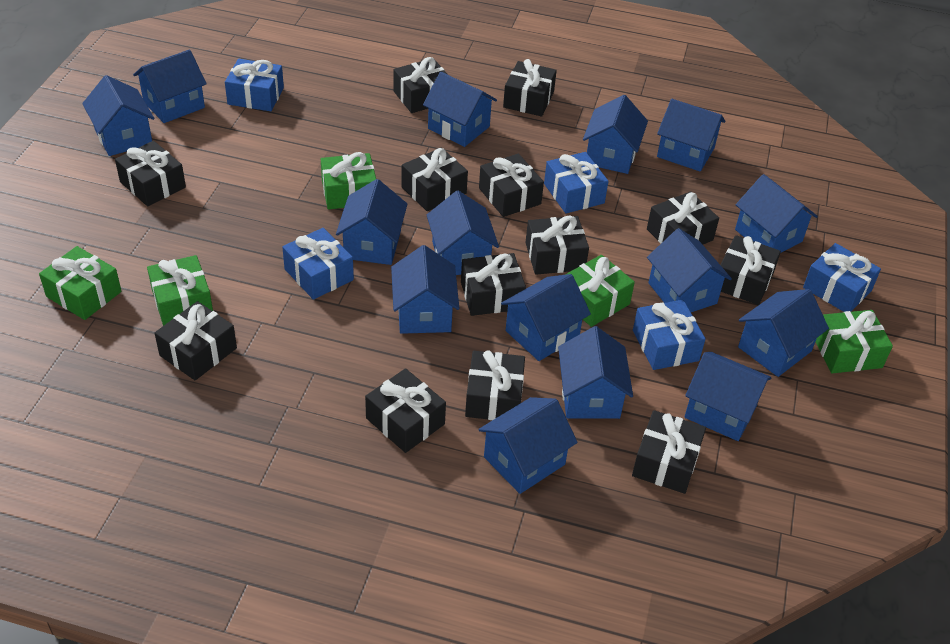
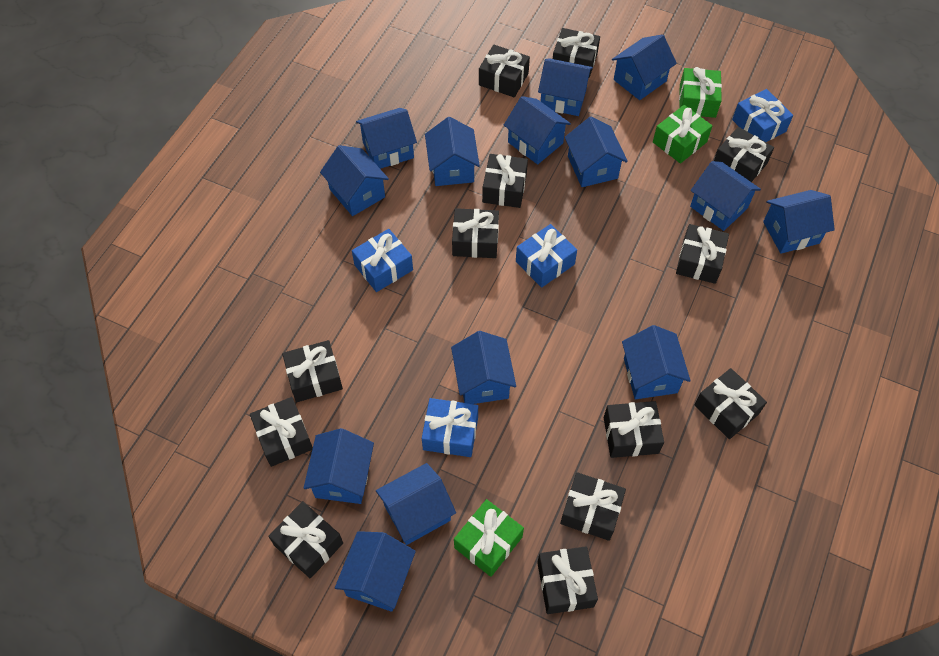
blue gift: [225,59,284,111] [282,228,354,300] [544,152,609,213] [633,300,706,370] [803,243,881,312] = 5 -> [352,229,413,292] [422,398,478,457] [516,224,577,288] [732,89,793,142] = 4
blue house: [82,75,154,156] [133,50,207,123] [336,179,408,265] [391,245,459,334] [423,72,497,147] [427,191,499,275] [478,397,578,494] [501,274,591,361] [558,326,633,419] [583,95,648,174] [647,228,732,312] [657,99,725,172] [685,352,772,441] [735,174,818,252] [738,289,829,377] = 15 -> [304,428,374,504] [320,145,389,216] [335,531,416,612] [356,108,417,169] [376,463,456,545] [425,117,480,186] [451,331,516,404] [504,96,571,164] [538,58,593,116] [565,117,628,187] [612,34,677,100] [622,325,691,399] [690,161,761,231] [763,190,835,254] = 14
green gift: [39,246,122,320] [147,255,213,326] [321,152,376,210] [565,255,635,327] [816,310,893,373] = 5 -> [454,499,524,577] [653,105,712,164] [679,67,722,118] = 3

